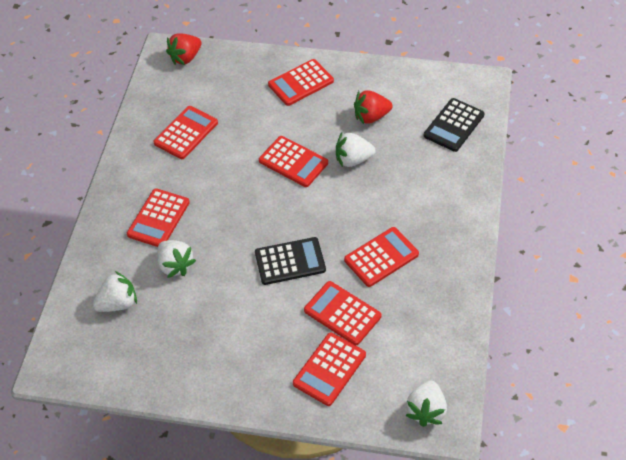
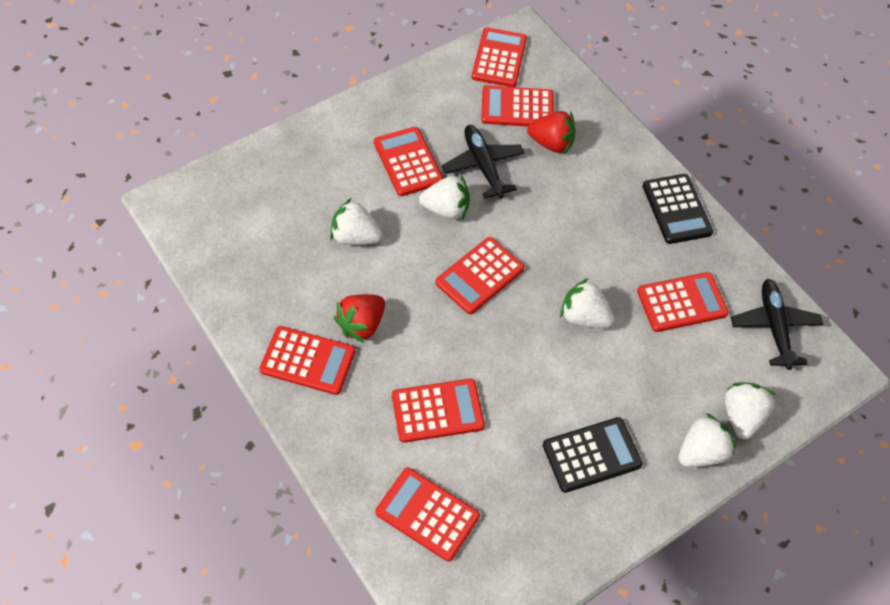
black plane: none = 0 -> [442,125,525,198] [731,279,823,370] = 2
red calculator: [127,188,190,247] [153,106,218,159] [259,136,328,187] [268,59,334,106] [293,332,366,406] [304,281,381,345] [344,227,419,287] = 7 -> [259,326,355,395] [374,127,443,196] [376,468,480,562] [392,379,485,443] [435,237,524,314] [472,27,527,87] [481,85,554,127] [637,272,729,332] = 8
white strawberry: [93,271,137,312] [157,240,196,278] [336,132,376,167] [405,381,447,427] = 4 -> [330,199,382,245] [419,175,470,220] [560,278,614,328] [678,413,736,467] [725,382,776,439] = 5

